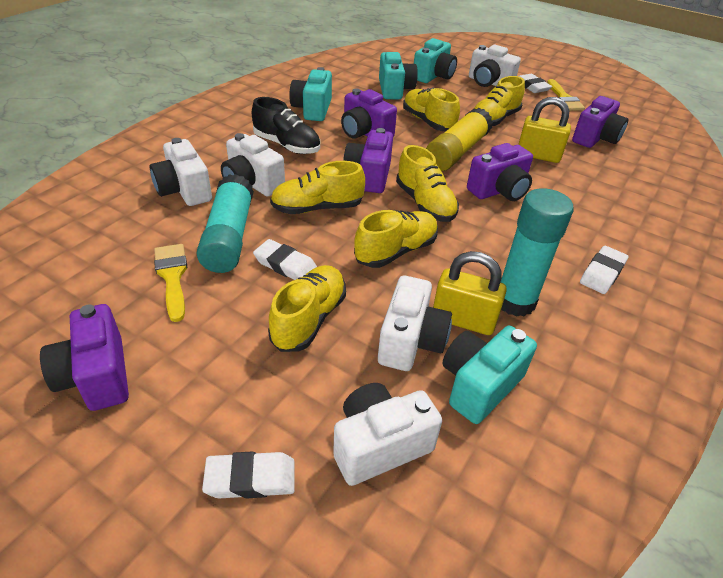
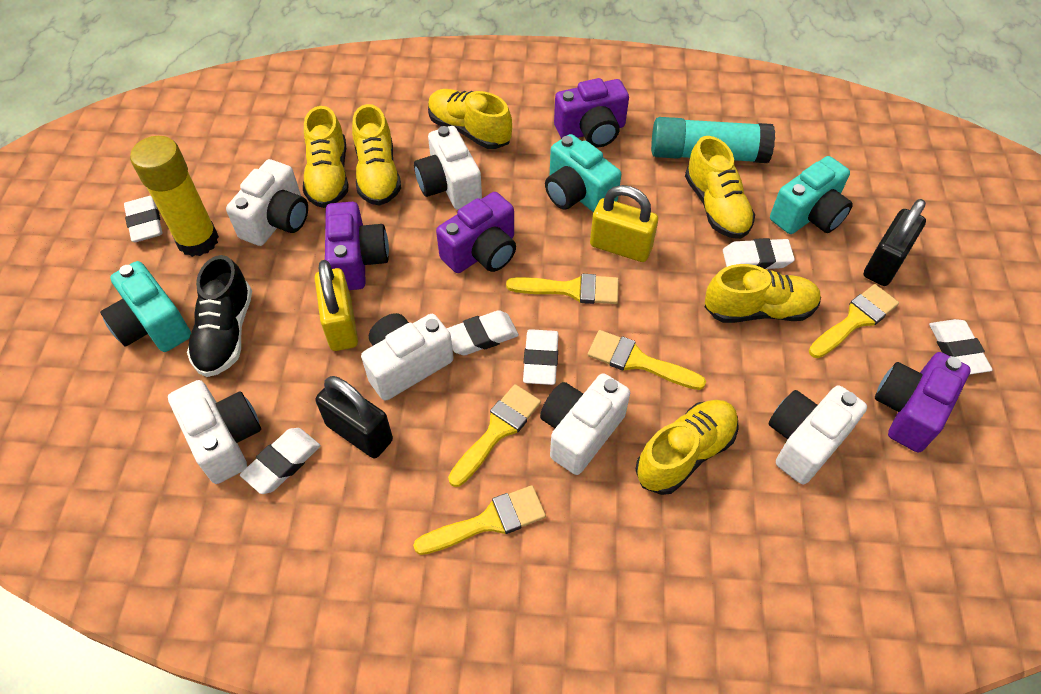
black padlock: none = 0 -> [315,376,393,458] [863,199,926,286] = 2
purple camera: [40,304,129,411] [341,88,397,139] [343,128,393,193] [467,143,533,201] [572,96,628,148] = 5 -> [325,202,389,290] [436,192,516,273] [554,78,629,148] [875,352,971,453] = 4
turquoise camera: [289,67,332,121] [379,52,418,99] [414,38,457,83] [442,326,537,424] = 4 -> [100,261,191,352] [545,134,621,212] [770,156,853,234] = 3
turquoise glue stick: [197,174,254,273] [501,188,574,317] = 2 -> [651,117,775,163] = 1
white camera: [150,138,212,206] [221,133,285,197] [333,383,442,486] [378,275,452,371] [469,45,521,87] = 5 -> [168,380,261,484] [226,159,308,246] [361,313,454,401] [414,126,482,210] [540,373,630,475] [769,385,867,484] = 6
white eraser: [202,452,295,499] [253,239,317,280] [518,74,552,93] [580,246,628,294] = 4 -> [124,196,163,242] [240,428,320,494] [447,310,519,355] [523,329,558,385] [723,238,795,269] [929,319,993,375] = 6
yellow brush: [154,244,187,322] [547,79,585,111] = 2 -> [413,485,546,555] [448,384,541,487] [506,274,619,304] [588,330,706,390] [809,284,899,358] = 5

